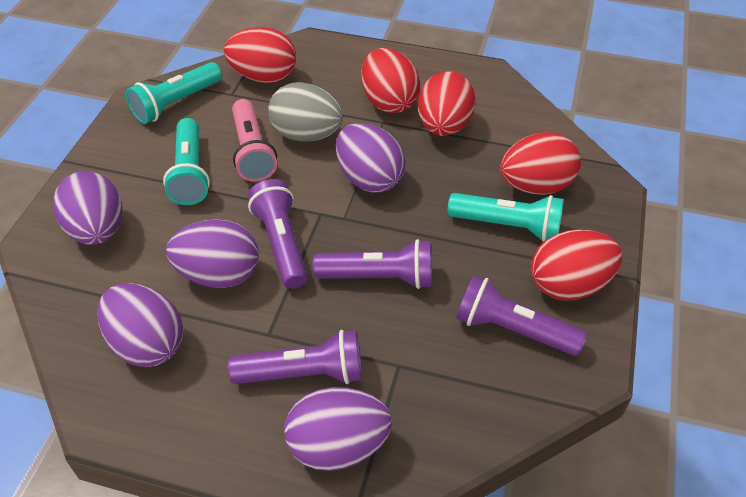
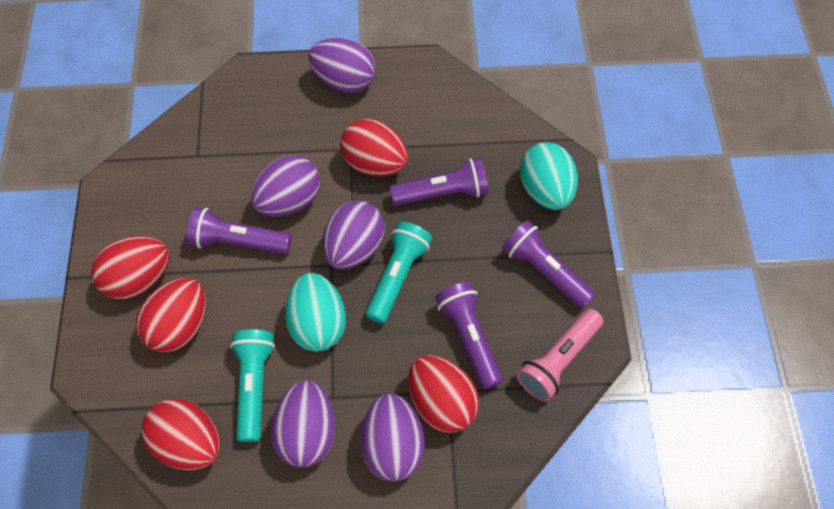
grey egg: [268,82,343,142] = 1 -> none = 0
turquoise egg: none = 0 -> [285,273,346,352] [520,142,578,210] = 2
turquoise flashlight: [126,62,222,124] [163,118,210,205] [448,193,564,242] = 3 -> [230,329,275,442] [366,222,432,324] = 2

